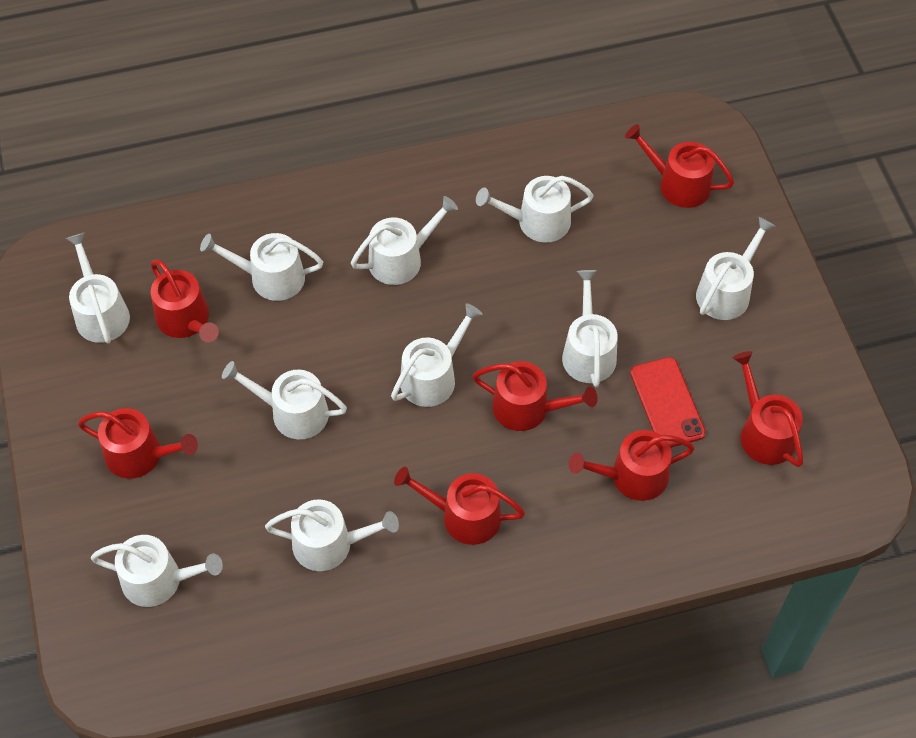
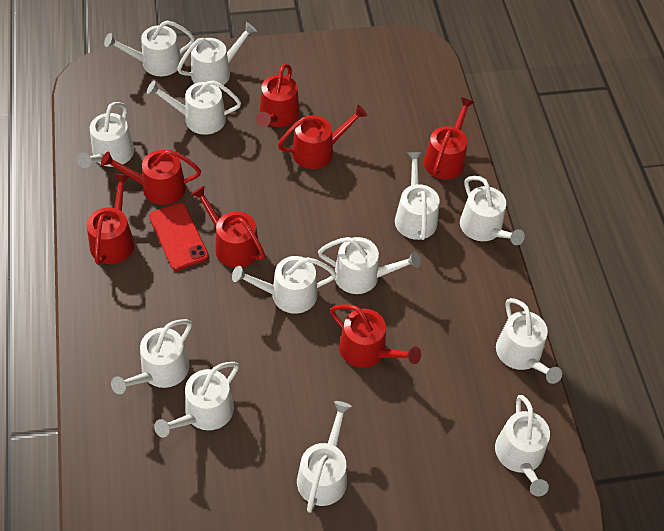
white watering can: [66,233,130,343] [91,535,223,607] [200,233,323,301] [222,361,347,439] [265,499,399,571] [351,196,458,285] [391,303,483,407] [476,176,593,242] [562,270,617,387] [696,217,776,320] = 10 -> [77,102,134,168] [104,20,195,76] [111,319,192,394] [147,80,241,135] [154,362,239,438] [177,22,257,85] [232,256,337,314] [297,401,352,513] [318,237,421,294] [395,152,439,240] [460,176,525,245] [495,395,550,497] [496,298,562,384] = 13

